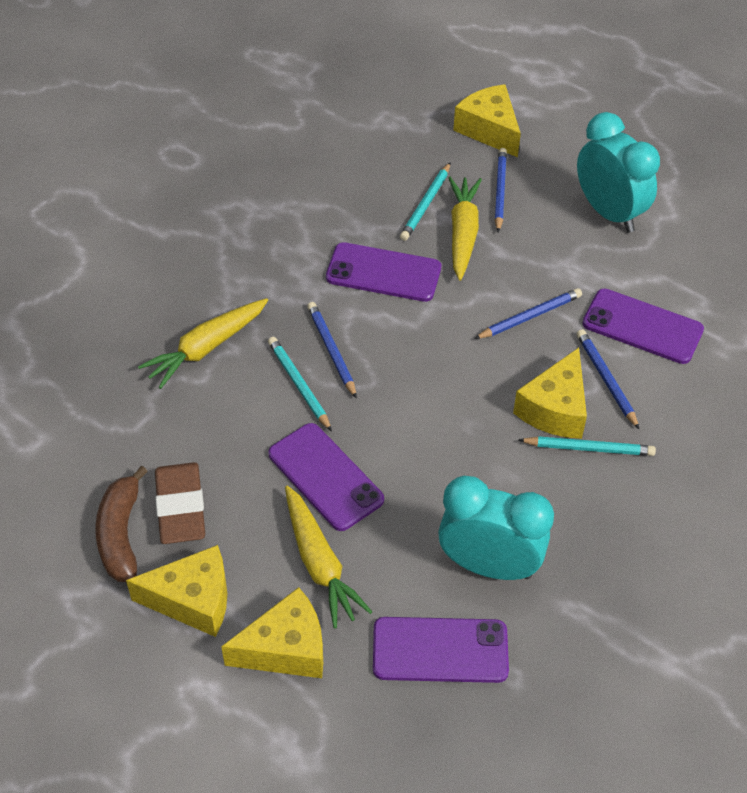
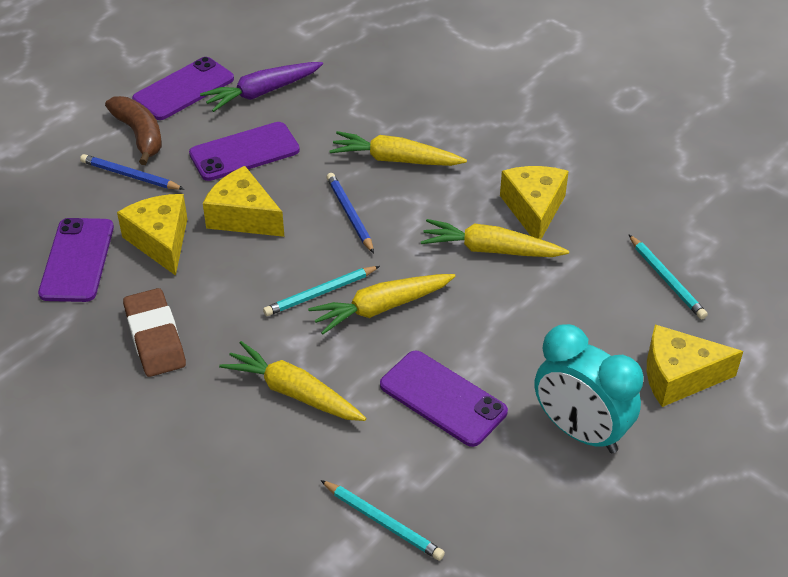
blue pencil: [307,302,357,399] [474,288,582,339] [495,148,507,233] [577,329,639,429] = 4 -> [80,154,184,190] [326,173,374,253] = 2
purple carrot: none = 0 -> [200,62,323,112] = 1
turquoise clock: [438,476,554,580] [577,112,660,233] = 2 -> [534,324,643,453] = 1
yellow carrot: [138,298,268,389] [285,486,372,628] [448,177,482,281] = 3 -> [219,341,366,421] [308,274,456,335] [330,131,467,166] [421,219,569,257] = 4

